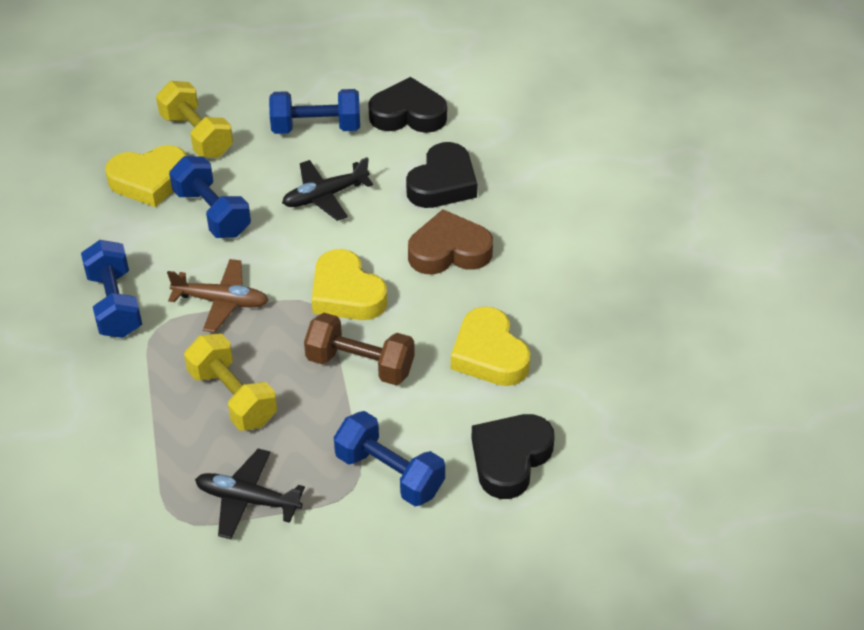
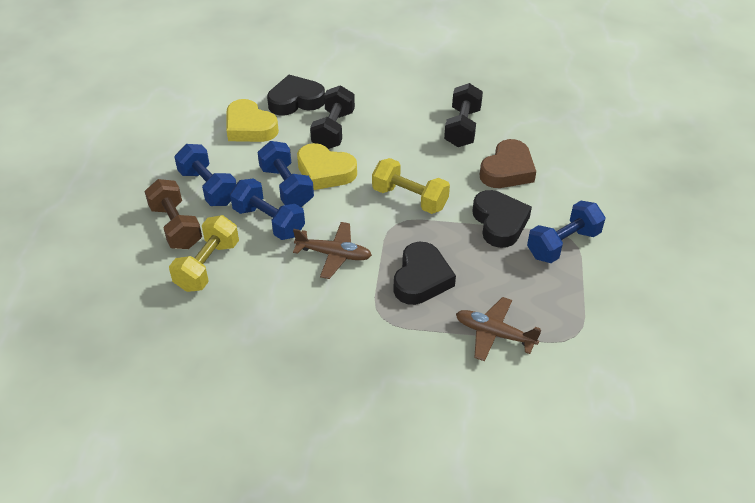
black dumbbell: none = 0 -> [310,85,355,149] [444,83,483,147] = 2
black plane: [195,449,305,539] [282,157,373,221] = 2 -> none = 0
brown plane: [167,259,269,333] = 1 -> [293,222,372,279] [456,297,542,361] = 2
yellow heart: [105,145,187,207] [312,249,387,320] [451,307,531,386] = 3 -> [226,99,279,142] [297,143,357,190] = 2

